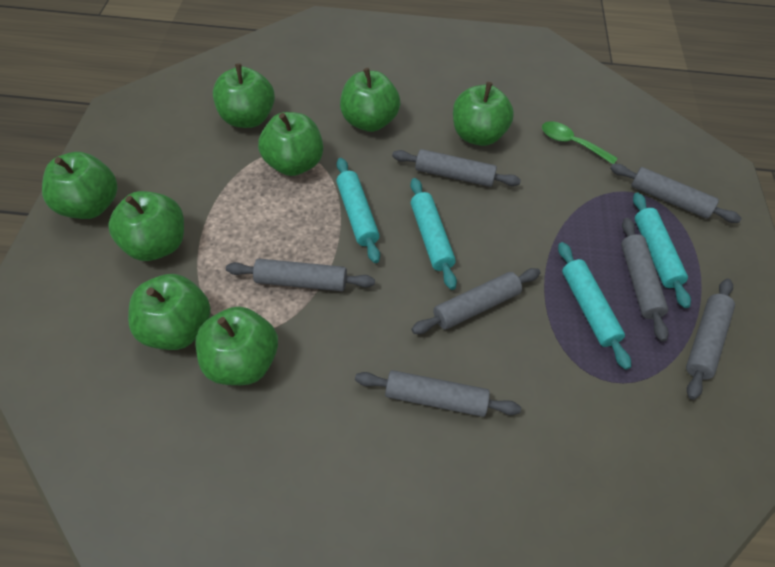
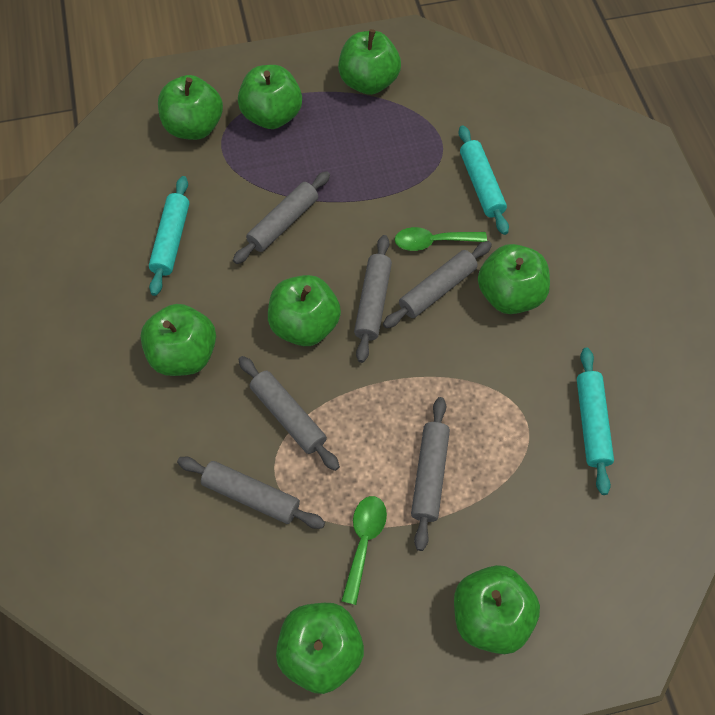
green spoon: [542,121,618,164] = 1 -> [341,496,387,605] [395,227,487,251] = 2
grey rolling pin: [226,259,375,291] [355,370,521,417] [392,149,521,187] [411,268,541,334] [610,164,742,223] [621,218,669,342] [686,279,735,400] = 7 -> [177,457,325,529] [233,171,330,264] [238,356,340,471] [354,235,392,363] [383,241,492,328] [411,397,450,551] = 6
turquoise rolling pin: [336,158,380,263] [410,178,457,290] [558,242,631,370] [633,192,691,308] = 4 -> [149,176,189,296] [458,125,509,235] [577,348,614,495] = 3

